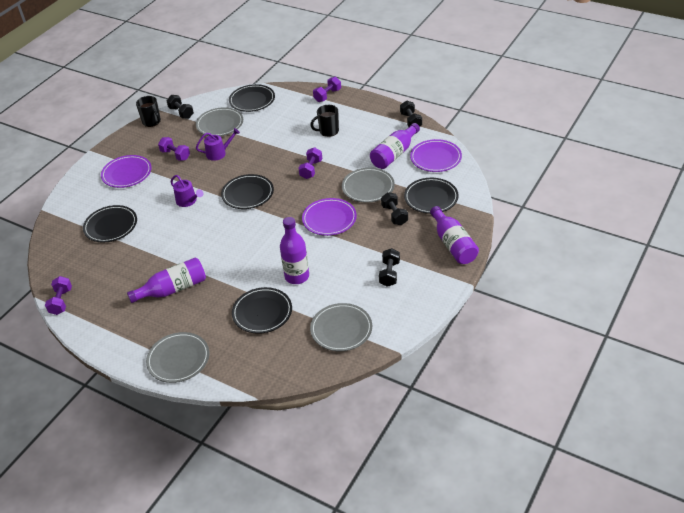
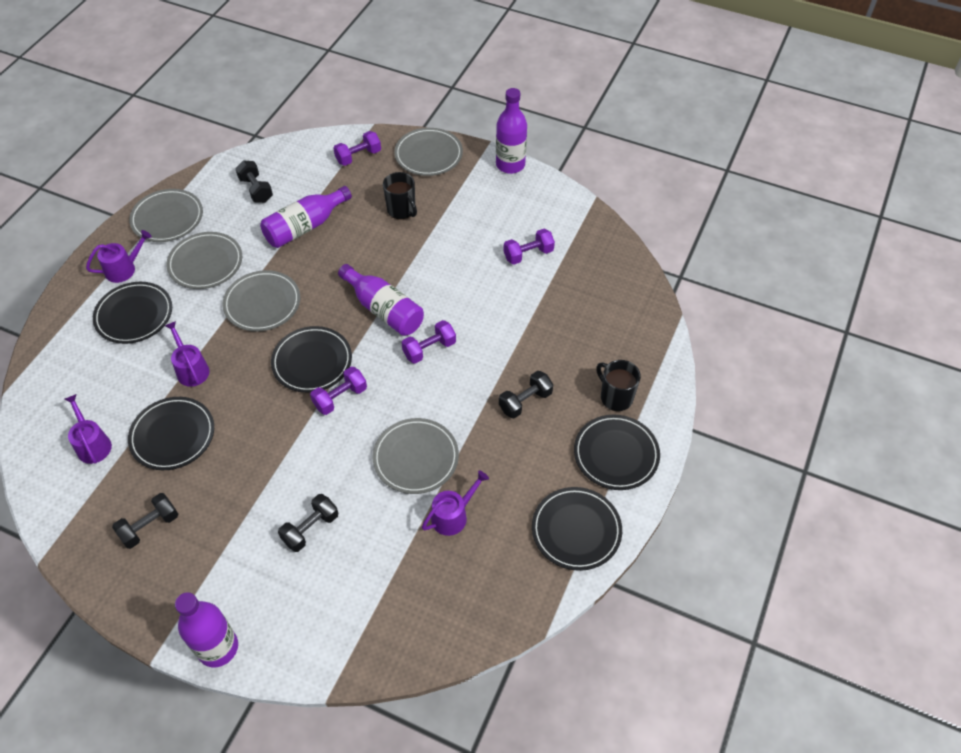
grey plate: [146,332,209,383] [196,107,243,136] [310,303,372,351] [342,168,395,203] = 4 -> [129,189,203,242] [166,232,242,289] [222,270,300,331] [372,418,459,494] [394,128,463,176] = 5
purple plate: [101,155,152,188] [302,198,357,236] [410,139,462,172] = 3 -> none = 0
purple watering can: [171,175,203,207] [196,128,240,161] = 2 -> [64,394,112,464] [86,230,152,283] [165,321,209,387] [422,471,489,536] = 4

